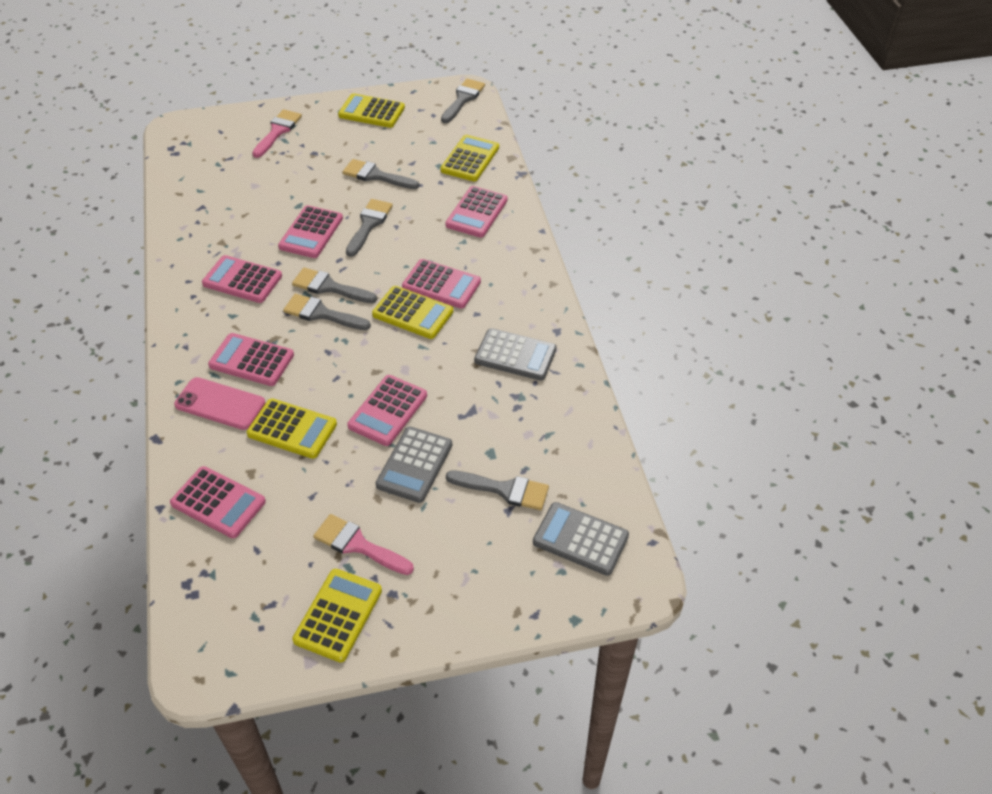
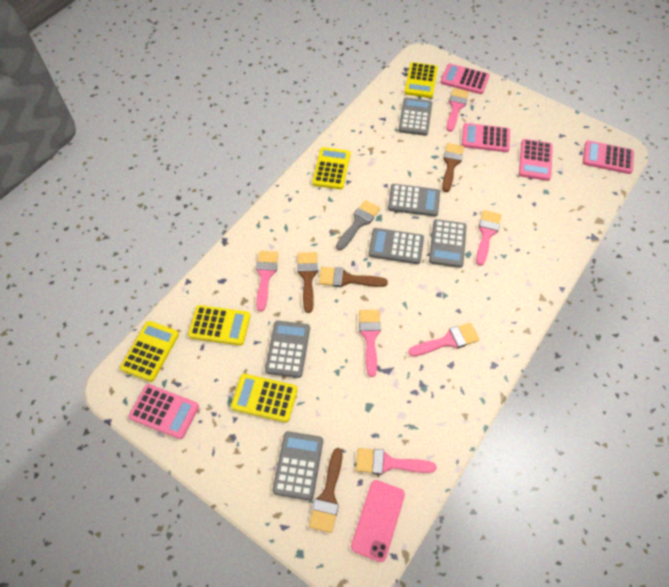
brown brush: none = 0 -> [297,252,318,313] [309,448,343,533] [319,267,388,287] [442,143,464,192] = 4
grey brush: [283,294,371,330] [292,267,377,303] [343,159,420,189] [346,199,393,257] [441,79,485,123] [446,470,549,510] = 6 -> [336,200,380,250] = 1
grey calculator: [375,427,452,503] [474,328,557,381] [533,502,629,576] = 3 -> [265,321,310,378] [272,431,323,501] [368,228,424,264] [388,184,440,217] [398,98,432,136] [429,219,467,268] = 6
pink brush: [252,109,302,158] [313,514,414,575] = 2 -> [256,251,278,312] [356,448,437,475] [359,310,381,377] [408,323,479,356] [446,88,469,132] [476,210,501,266] = 6
pink calculator: [170,466,266,538] [202,255,282,303] [208,333,294,386] [278,205,343,258] [347,375,427,446] [402,259,481,309] [445,186,508,238] = 7 -> [129,384,199,439] [441,64,490,94] [462,123,510,152] [519,139,553,181] [583,141,634,174] = 5

